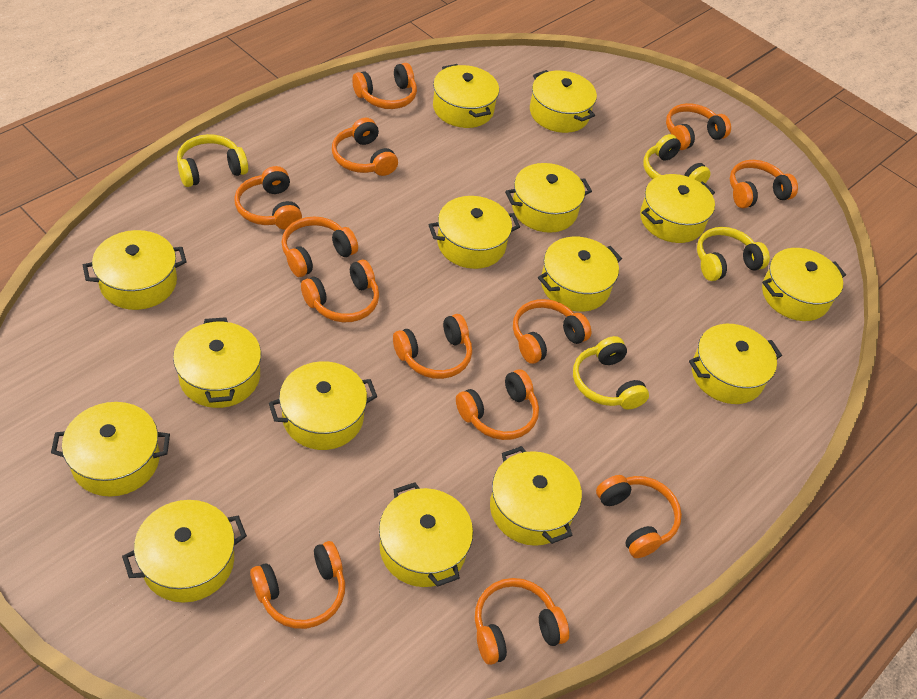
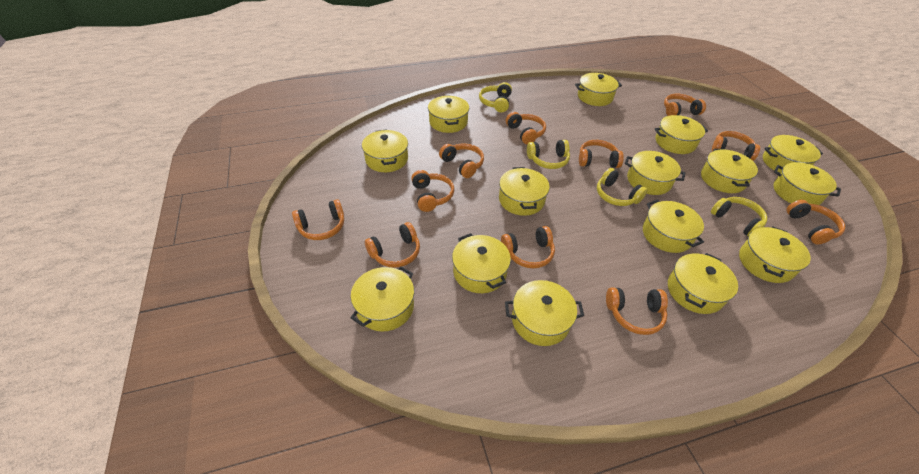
orange headphones: [234,166,302,230] [250,541,345,629] [281,216,358,277] [301,259,379,322] [332,118,398,176] [352,63,417,109] [393,314,472,379] [456,369,539,440] [475,578,569,665] [513,299,591,364] [596,475,682,558] [666,103,731,150] [730,160,798,208] = 13 -> [292,199,344,240] [365,222,420,268] [411,170,454,212] [439,144,484,178] [501,226,555,268] [506,112,546,144] [579,140,624,168] [606,287,668,335] [664,94,706,116] [712,131,760,161] [786,200,845,245] = 11

